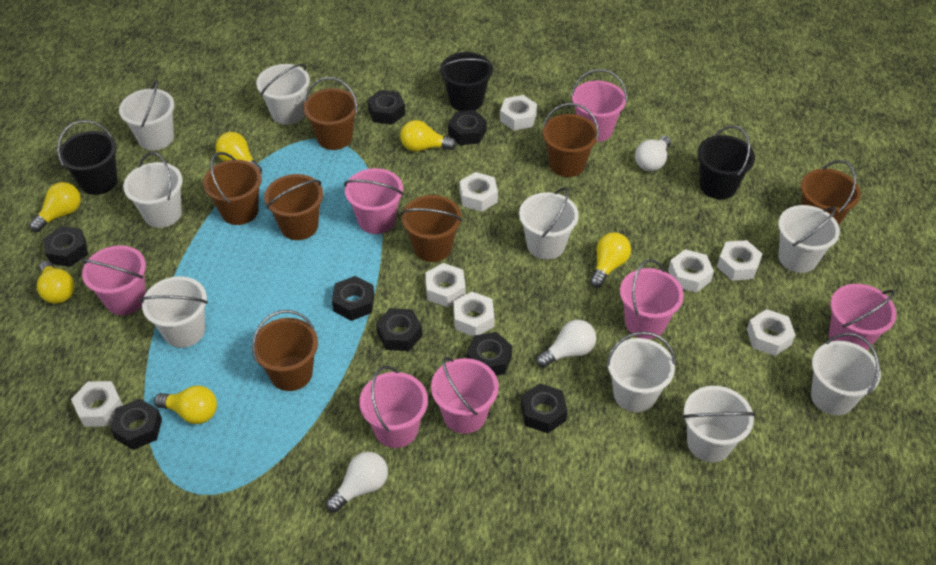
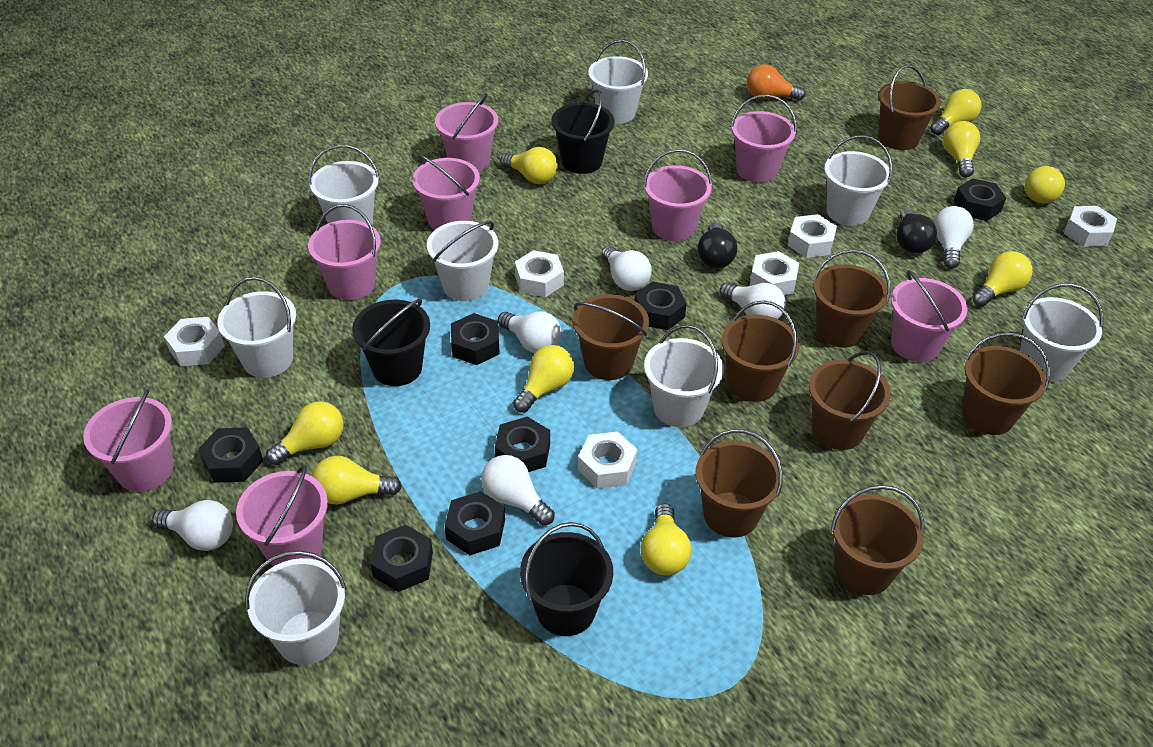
black light bulb: none = 0 -> [698,222,737,268] [896,208,937,254] = 2
black nut: [43,226,88,267] [110,399,162,450] [332,276,374,321] [367,90,405,125] [376,308,422,351] [448,110,487,145] [467,332,512,376] [521,383,568,433] = 8 -> [198,427,263,483] [370,525,433,592] [445,491,505,555] [451,313,500,365] [495,416,550,472] [635,281,687,330] [954,178,1006,221] = 7
brown bucket: [203,152,262,225] [252,310,318,391] [264,174,323,240] [303,77,358,150] [401,195,462,262] [542,103,599,177] [801,160,861,225] = 7 -> [573,294,649,380] [696,429,783,538] [721,301,800,402] [809,351,891,450] [813,249,891,348] [831,485,924,595] [878,65,941,150] [962,332,1050,435] = 8
orange light bulb: none = 0 -> [747,65,805,101] = 1
pink bucket: [81,245,146,315] [344,168,403,234] [359,366,428,448] [431,357,499,434] [571,69,627,142] [620,259,684,339] [829,284,897,350] = 7 -> [83,389,173,492] [236,465,328,566] [308,204,381,300] [412,154,480,230] [435,93,498,172] [643,149,712,241] [731,94,797,183] [891,270,968,362] = 8
white bucket: [119,80,174,150] [123,152,183,228] [140,276,208,348] [256,64,310,124] [519,187,579,259] [606,331,676,412] [683,386,756,462] [778,205,840,273] [811,333,881,415] = 9 -> [217,277,296,378] [245,551,346,665] [308,145,380,225] [427,221,498,301] [588,40,648,124] [644,325,724,427] [824,135,892,226] [1020,283,1104,383] = 8
white light bulb: [326,452,388,512] [536,320,596,368] [635,136,671,171] = 3 -> [152,500,233,551] [481,455,555,526] [498,311,561,353] [602,246,652,291] [720,282,786,319] [934,206,974,269] = 6
white nut: [71,381,123,427] [425,263,466,307] [453,291,494,336] [459,172,498,212] [500,95,537,130] [668,249,714,293] [717,240,762,281] [747,309,795,356] = 8 -> [164,317,225,366] [515,250,564,297] [578,432,637,489] [750,251,799,295] [788,214,837,258] [1064,206,1117,247] = 6
yellow light bulb: [29,182,81,232] [37,261,74,304] [154,385,217,424] [215,132,262,173] [400,120,456,152] [590,232,631,288] = 6 -> [266,401,344,465] [312,456,402,505] [500,147,558,184] [513,345,574,413] [641,503,691,576] [930,89,982,135] [943,121,980,177] [972,251,1033,307] [1025,166,1065,203] = 9

